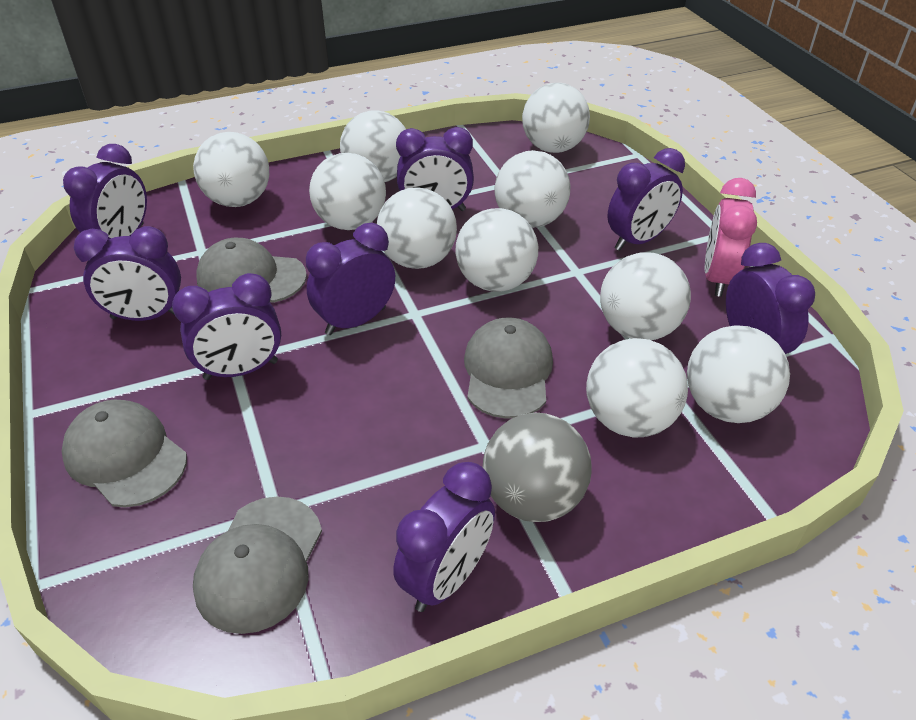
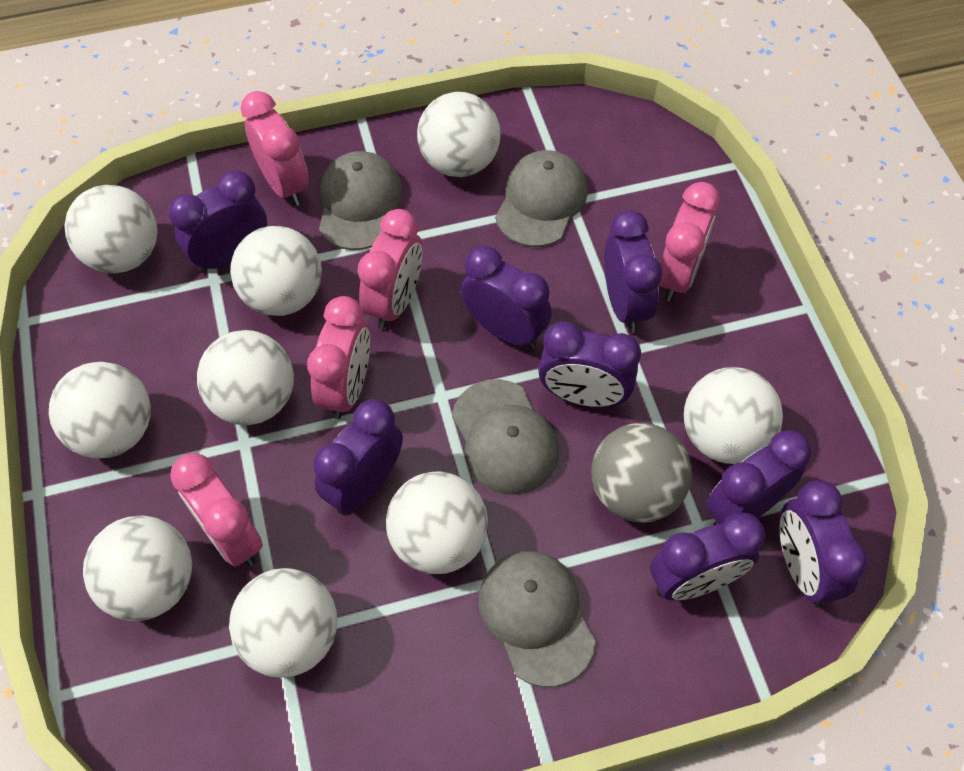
pink clock: [705,178,757,297] = 1 -> [170,453,263,566] [241,91,309,206] [307,296,370,420] [357,209,422,329] [659,182,720,301] = 5
white ball: [193,132,269,207] [309,153,386,230] [340,110,406,182] [377,187,457,269] [455,208,538,292] [495,150,570,228] [522,83,590,153] [586,338,688,438] [600,252,691,340] [687,325,790,423] = 10 -> [49,362,151,458] [65,185,158,273] [83,515,192,621] [197,330,294,425] [229,568,337,678] [230,226,322,316] [386,472,488,574] [417,92,501,177] [684,367,783,464] = 9

